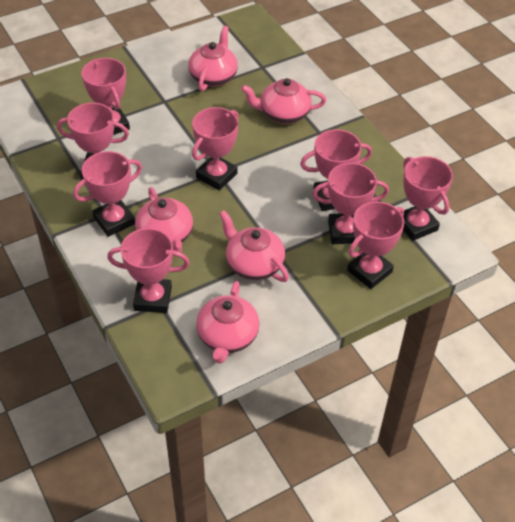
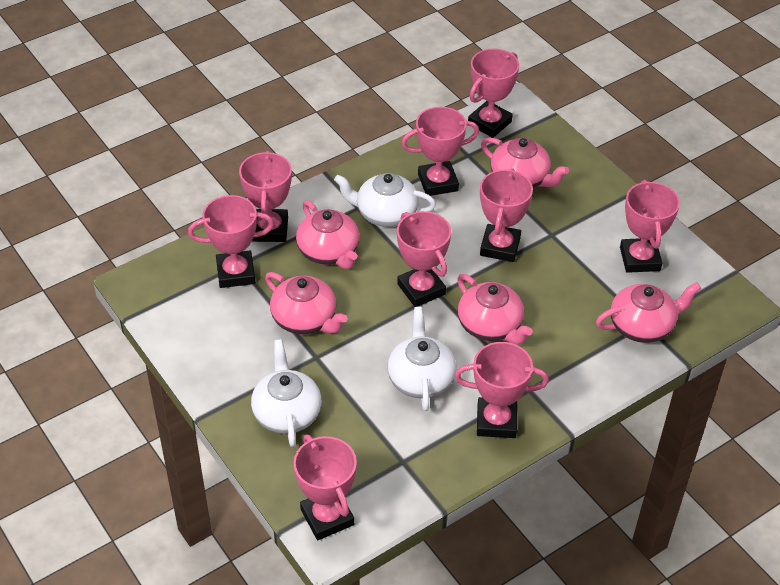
white teapot: none = 0 -> [251,340,322,447] [334,173,436,227] [387,307,456,411] = 3

